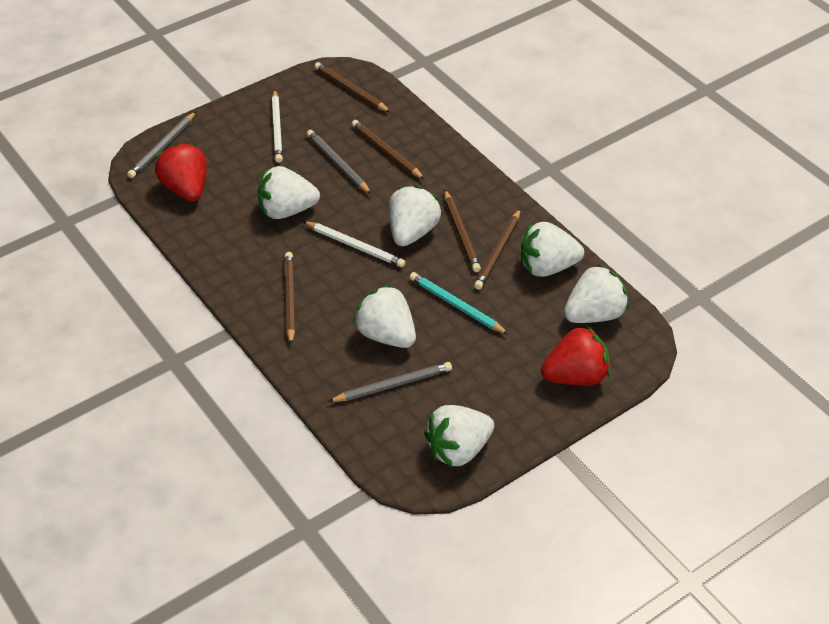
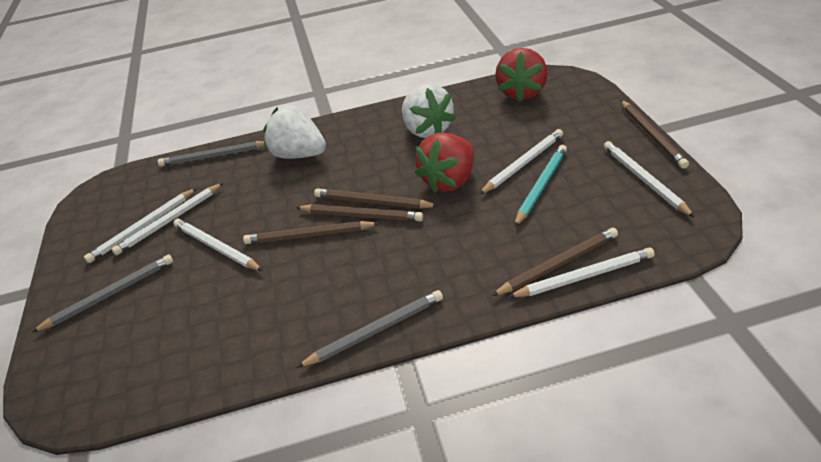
white pencil: [272,90,283,163] [303,221,405,267] = 2 -> [84,188,197,263] [112,183,223,255] [173,219,263,271] [479,129,563,195] [508,247,654,297] [604,141,695,218] = 6
white strawberry: [258,166,320,219] [353,285,416,348] [389,185,441,246] [424,405,494,467] [521,222,584,277] [564,264,629,323] = 6 -> [263,106,326,159] [402,84,456,138] = 2

